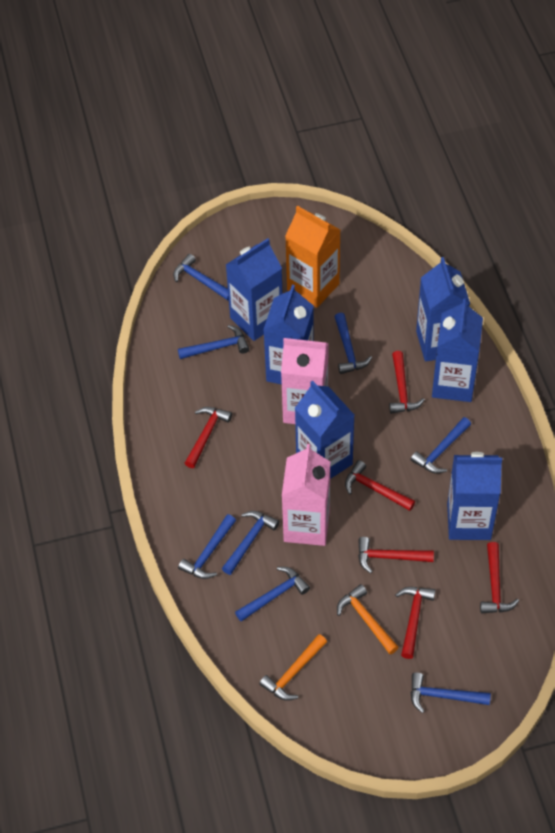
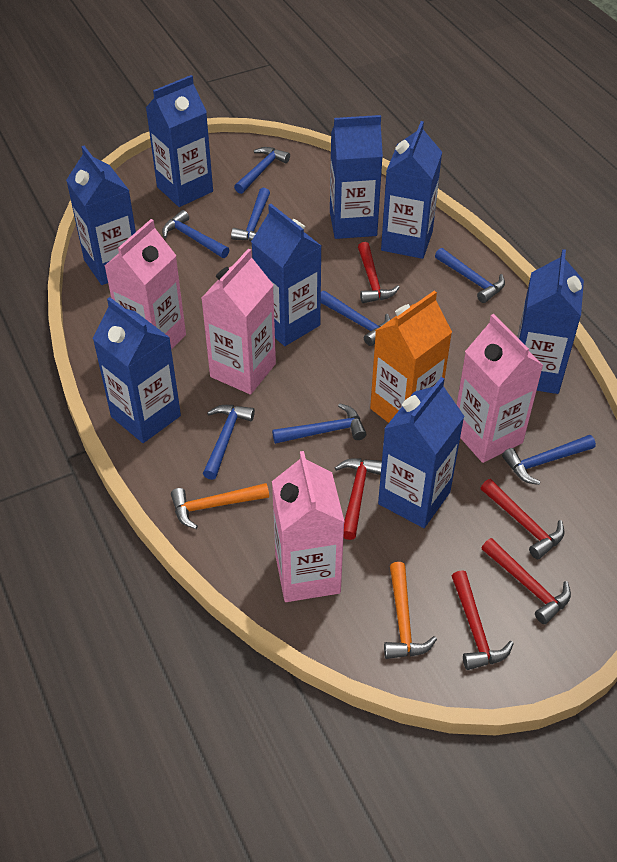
blue carton: [226,238,283,341] [263,285,314,385] [295,381,355,479] [416,257,470,361] [432,298,483,402] [447,452,502,540] = 6 -> [66,146,136,285] [93,297,181,443] [146,75,213,207] [251,204,321,346] [330,115,383,239] [378,377,465,528] [381,121,442,259] [517,249,584,394] = 8
pink carton: [281,338,329,424] [282,444,330,546] = 2 -> [105,219,186,350] [201,248,276,394] [272,451,345,602] [457,314,544,463] = 4
red hammer: [185,407,232,468] [345,460,415,511] [358,537,434,573] [389,351,425,414] [395,587,436,659] [480,542,519,614] = 6 -> [335,458,382,540] [358,242,400,303] [452,570,514,670] [481,479,565,559] [482,538,571,624] = 5

